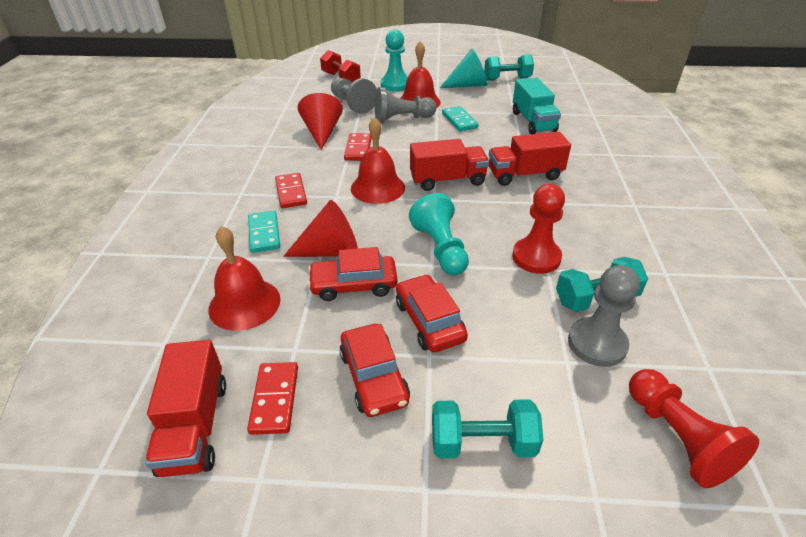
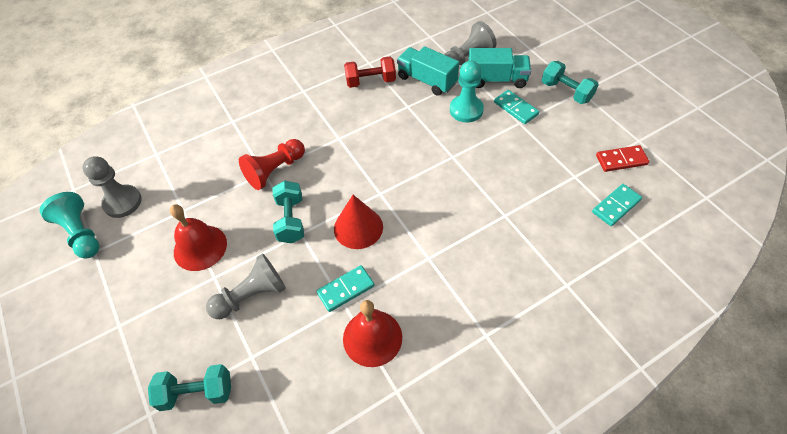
red bell: [209,226,281,331] [351,117,405,204] [400,41,441,108] = 3 -> [170,204,227,271] [343,300,402,367] = 2
red car: [308,247,398,301] [340,324,410,417] [396,274,468,352] = 3 -> none = 0
red cone: [283,200,358,257] [298,93,343,150] = 2 -> [334,195,383,249] = 1
red domino: [247,362,298,435] [275,173,307,208] [344,133,372,161] = 3 -> [596,145,649,172] = 1
red pawn: [512,184,565,274] [629,369,759,488] = 2 -> [239,139,305,190] = 1
red truck: [145,340,226,477] [410,139,489,191] [489,132,571,186] = 3 -> none = 0
turquoise cone: [440,49,488,88] = 1 -> none = 0
turquoise domino: [248,210,280,253] [442,106,479,131] = 2 -> [317,265,374,312] [494,90,539,124] [592,184,642,226] = 3
turquoise truck: [513,78,561,134] = 1 -> [397,46,459,96] [468,48,531,88] = 2

